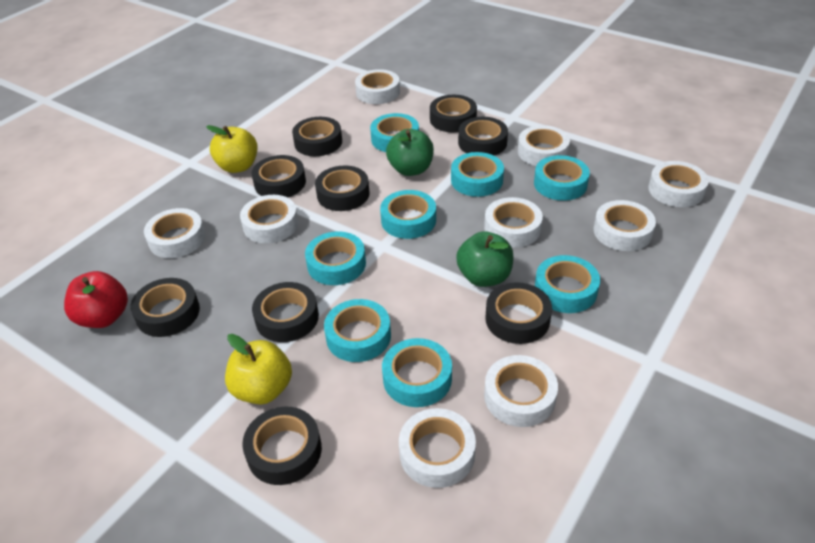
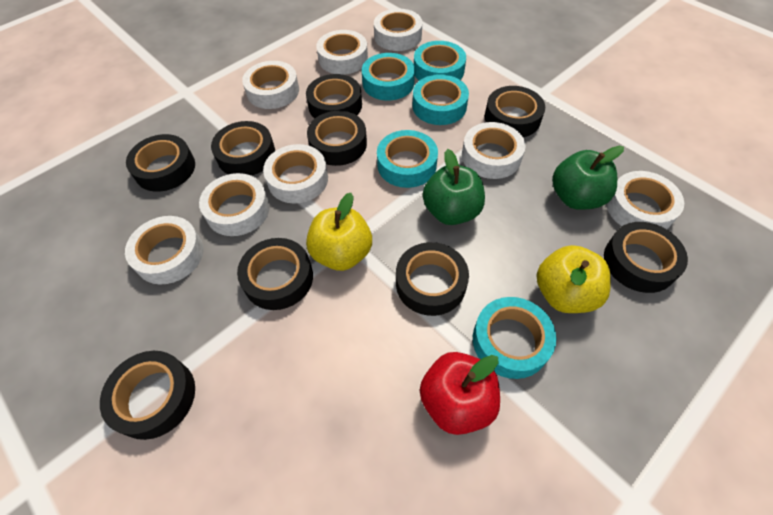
turquoise tape: [305,231,366,285] [324,299,391,362] [370,113,419,152] [380,190,436,239] [382,338,452,407] [451,152,504,197] [534,155,590,201] [535,255,600,313] = 8 -> [362,53,415,101] [377,130,438,188] [413,74,469,125] [414,41,466,81] [473,297,556,379] = 5
white tape: [144,208,206,258] [240,195,298,244] [355,69,400,104] [399,408,476,488] [484,197,543,248] [484,355,558,427] [518,125,570,166] [593,200,656,251] [648,161,709,207] = 9 -> [125,216,204,284] [199,173,270,236] [242,61,299,109] [263,144,328,204] [316,30,368,75] [374,8,422,51] [462,122,526,179] [607,171,684,229] = 8

